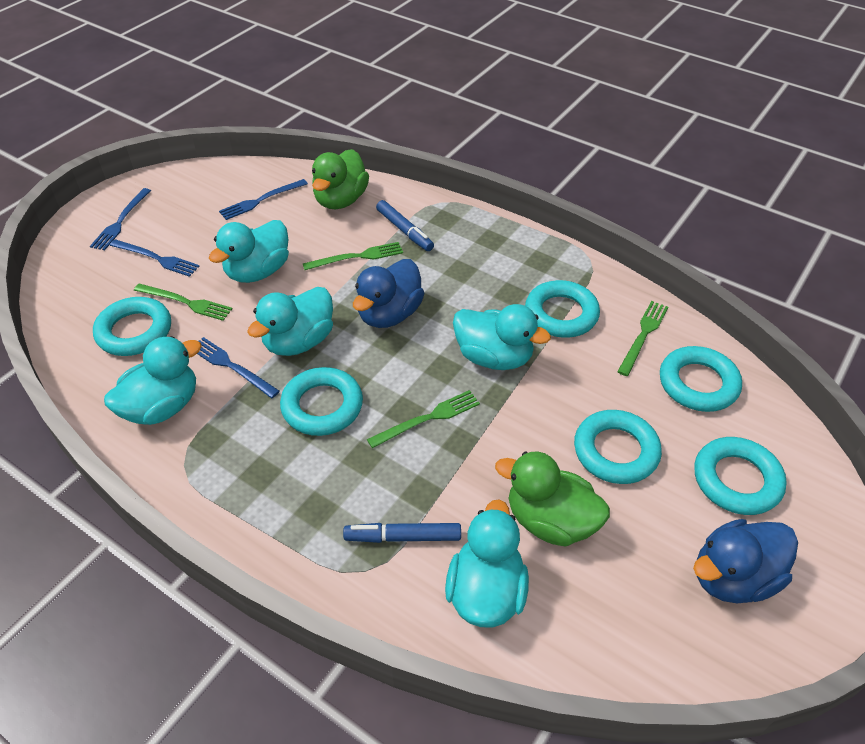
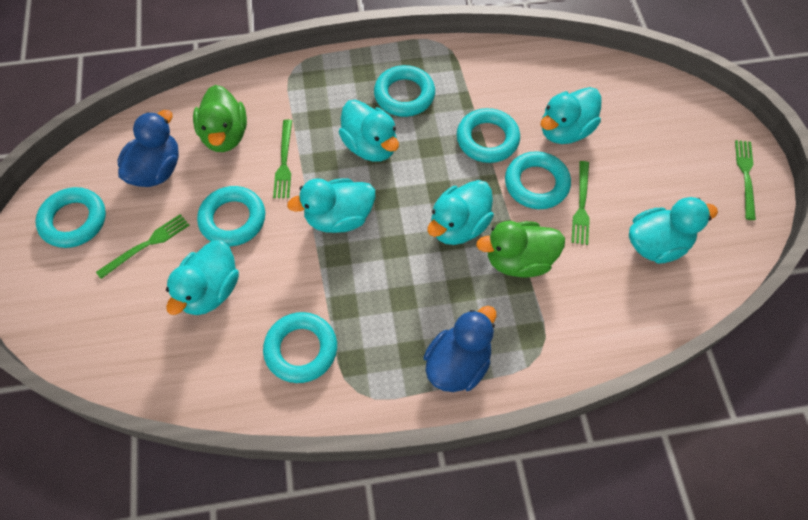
blue fork: [90,188,151,250] [109,239,200,277] [197,337,280,398] [219,179,308,220] = 4 -> none = 0
blue marker: [343,523,461,543] [376,200,434,251] = 2 -> none = 0
turquoise duck: [104,336,202,425] [209,220,289,283] [247,287,333,356] [445,500,529,628] [453,304,551,370] = 5 -> [166,241,239,315] [287,178,375,233] [339,100,399,162] [427,180,494,245] [541,87,601,144] [629,197,718,264] = 6

